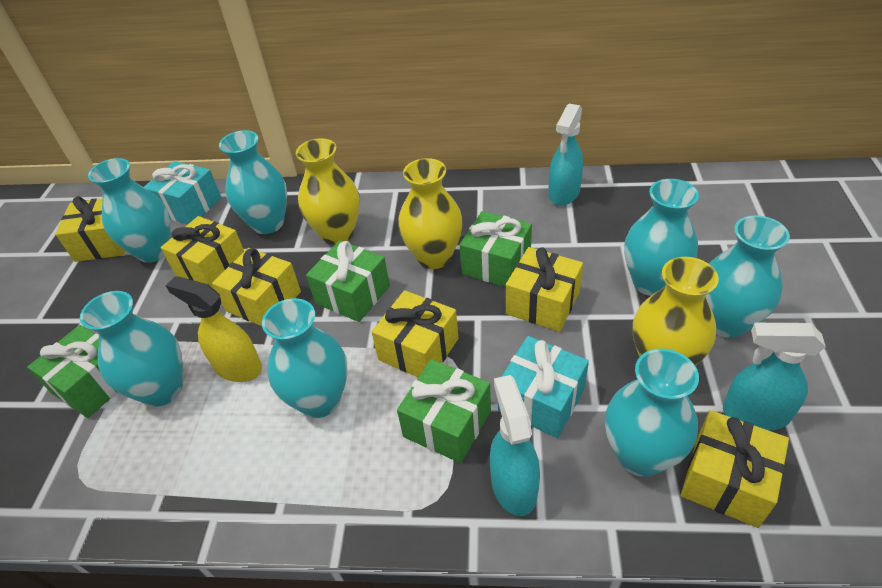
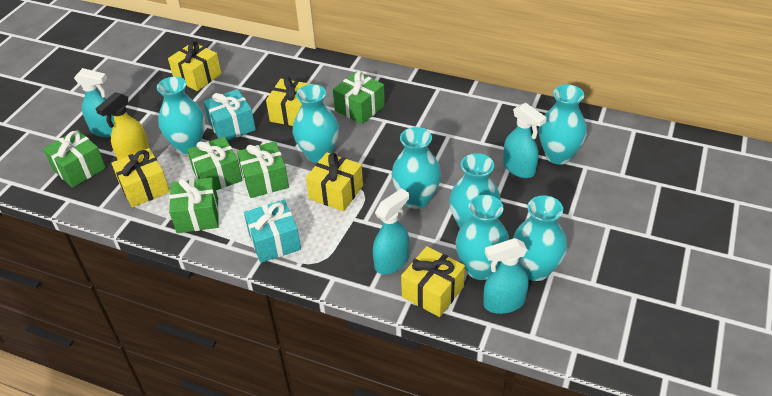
green gift: [27,325,117,418] [306,240,390,322] [397,359,491,463] [460,211,532,287] = 4 -> [43,130,106,188] [169,177,219,233] [187,136,242,190] [237,141,289,198] [333,71,385,124] = 5
turquoise spray bottle: [490,375,540,516] [548,104,583,206] [723,323,826,430] = 3 -> [74,68,114,137] [373,188,409,274] [483,238,529,314] [503,103,547,178] = 4
yellow gift: [55,196,125,262] [161,216,244,290] [212,248,301,326] [372,290,458,377] [506,247,583,332] [681,410,789,528] = 6 -> [111,148,170,208] [168,41,222,91] [266,77,309,126] [306,152,363,211] [401,246,465,317] = 5
yellow vase: [296,138,360,245] [398,158,463,269] [633,257,719,366] = 3 -> none = 0

